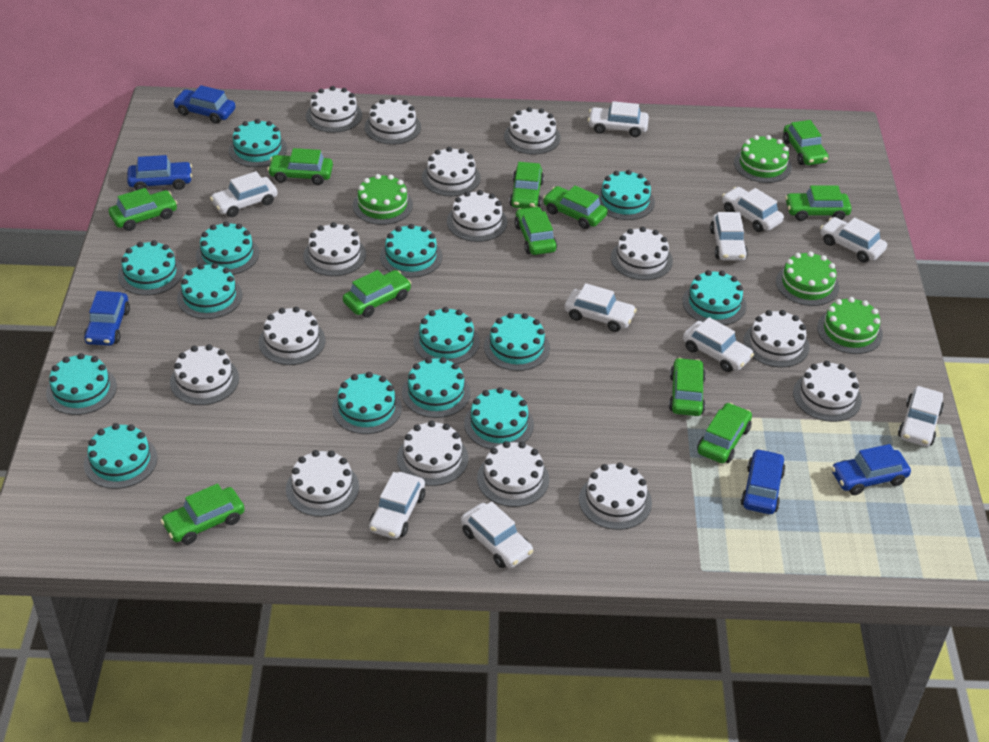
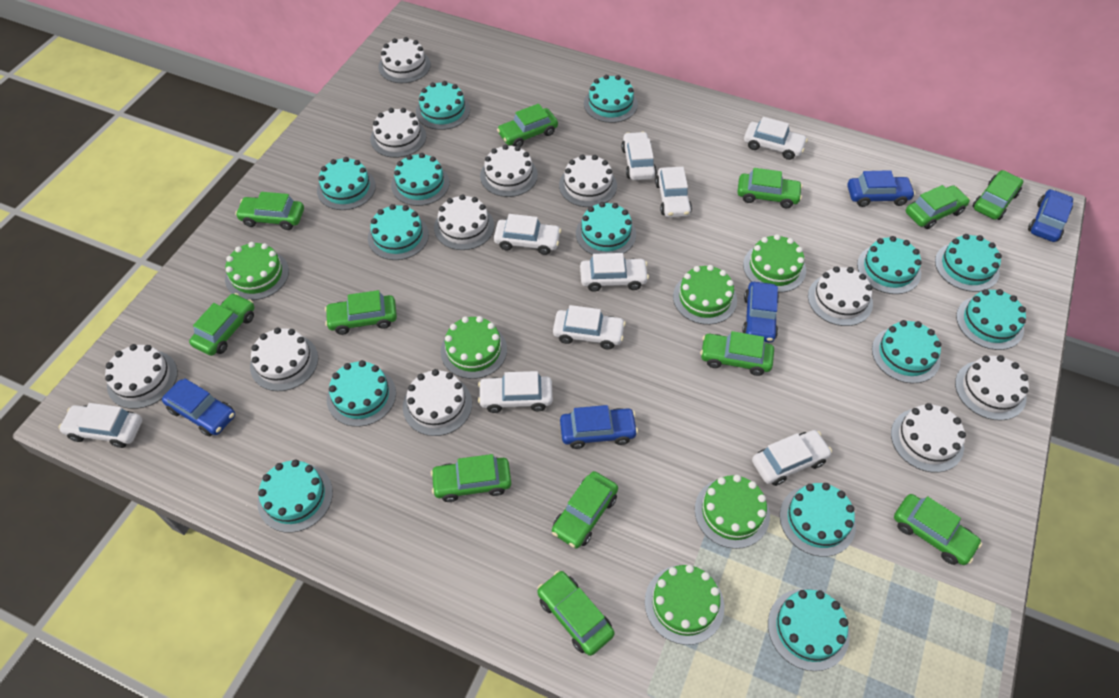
green cake: [353,174,413,225] [734,135,792,183] [776,251,839,306] [817,297,883,354] = 4 -> [225,242,289,300] [441,316,507,379] [645,565,724,645] [673,265,737,325] [695,475,770,549] [743,234,806,293] = 6
green car: [109,188,178,231] [161,483,245,545] [267,148,333,185] [343,270,411,317] [509,162,544,208] [515,206,557,255] [543,185,608,229] [669,358,706,416] [697,403,752,463] [783,120,829,165] [785,185,852,221] = 11 -> [189,293,254,356] [235,192,304,230] [325,290,397,335] [431,454,511,502] [497,104,558,147] [537,570,615,656] [552,471,618,549] [700,331,774,376] [737,168,803,208] [894,494,982,565] [906,185,970,229] [972,170,1023,220] = 12
white cake: [170,344,239,405] [259,307,325,365] [286,450,359,517] [304,222,366,276] [306,86,362,133] [365,97,421,145] [397,421,468,486] [422,147,481,196] [447,190,507,242] [477,441,549,507] [504,107,561,155] [579,463,652,530] [611,227,673,280] [743,310,810,367] [793,361,862,422] = 15 -> [105,344,178,409] [250,327,318,391] [370,108,426,158] [378,37,431,83] [403,369,472,436] [434,194,494,250] [480,144,538,197] [559,155,617,207] [808,266,873,326] [891,403,966,473] [955,355,1029,421] = 11
white car: [210,171,277,217] [369,472,425,539] [461,501,533,568] [564,283,637,332] [588,101,649,137] [683,317,754,372] [710,212,748,261] [722,187,784,232] [820,217,887,262] [898,386,944,447] = 10 -> [58,403,142,448] [478,371,553,413] [494,214,561,255] [553,305,626,349] [580,253,649,292] [621,132,657,180] [655,167,692,218] [744,117,808,160] [752,430,832,486] = 9

